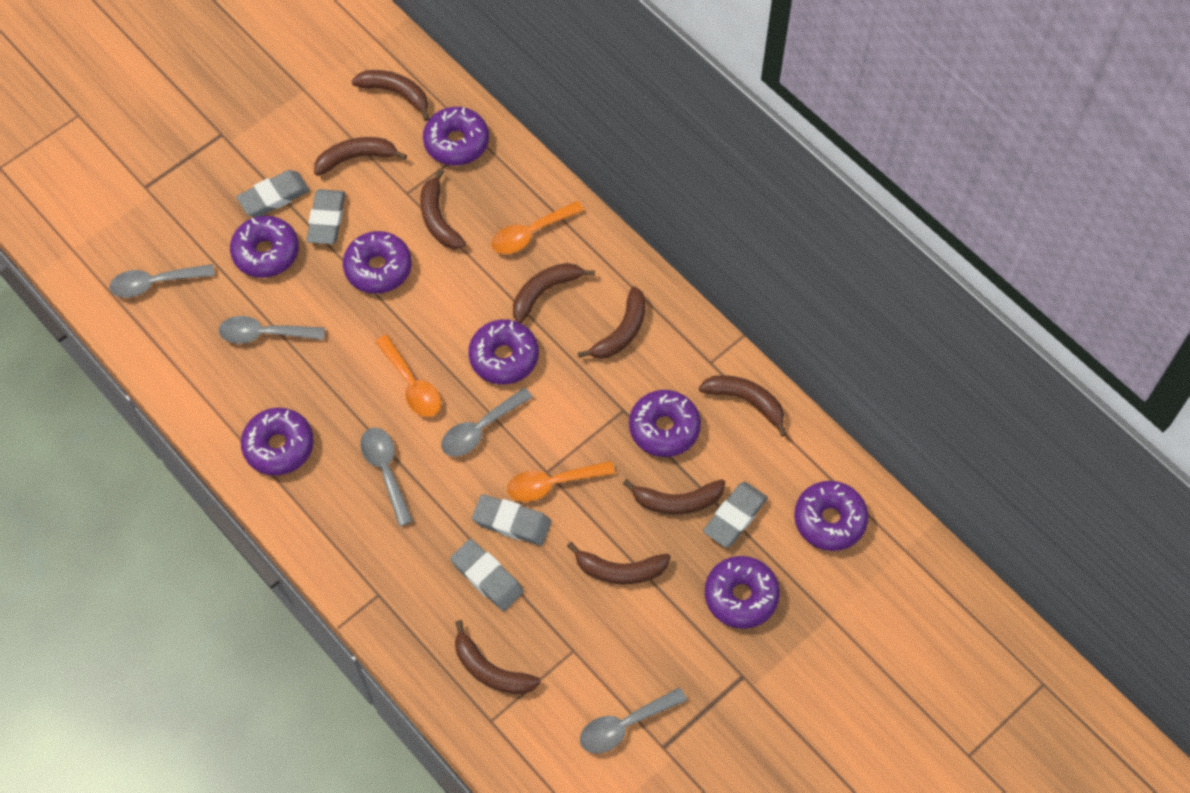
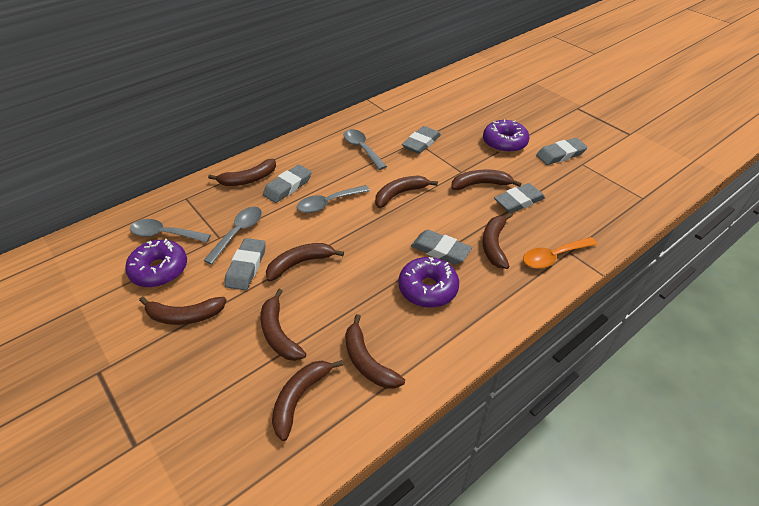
grey eraser: [236,170,310,217] [306,189,345,244] [450,539,524,611] [472,494,551,546] [703,482,768,548] = 5 -> [224,238,266,290] [263,164,312,203] [402,126,441,154] [411,230,472,265] [494,183,545,213] [536,138,588,165] = 6
grey spoon: [109,264,215,298] [218,316,325,344] [360,427,413,526] [441,388,533,457] [580,687,687,754] = 5 -> [130,219,211,242] [203,207,262,264] [297,185,370,213] [343,129,387,170] = 4
orange spoon: [375,335,441,417] [492,201,584,254] [507,461,615,502] = 3 -> [523,237,597,269] = 1
purple donut: [230,216,299,278] [241,408,314,476] [343,231,412,294] [423,107,489,165] [468,319,539,385] [629,390,701,457] [705,556,780,629] [794,481,869,551] = 8 -> [125,239,187,287] [399,257,459,308] [483,120,530,153] = 3

